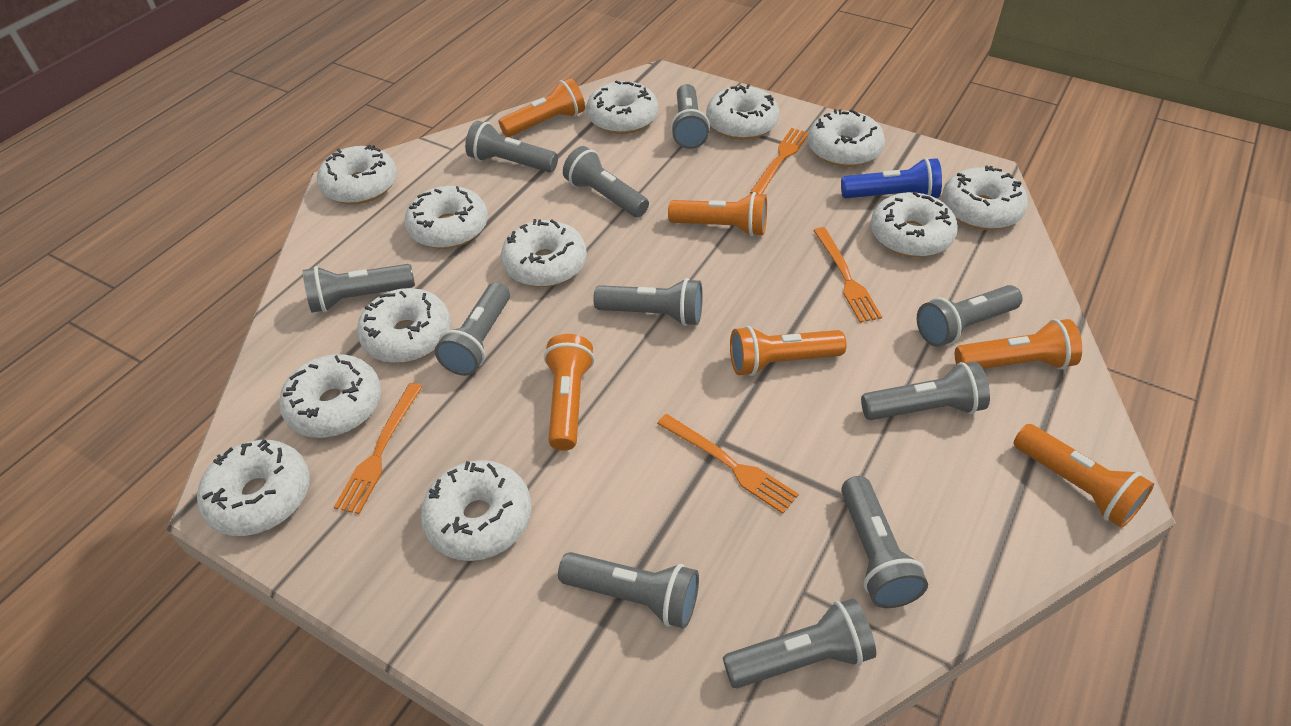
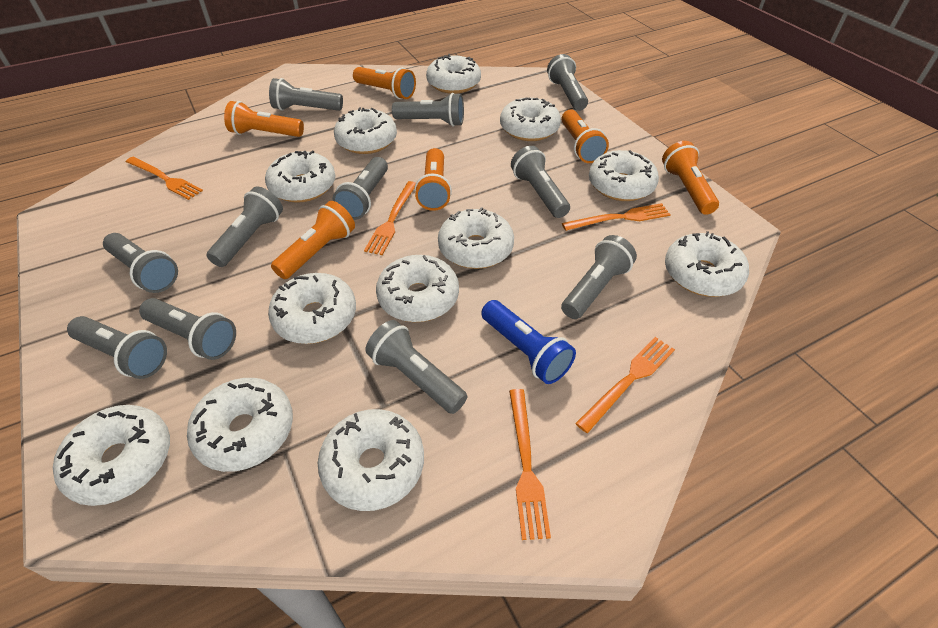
orange fork: [334,383,423,514] [657,414,799,514] [750,128,808,194] [813,227,882,323] = 4 -> [126,157,203,200] [364,181,416,255] [509,389,551,540] [562,203,671,231] [575,337,675,433] = 5

